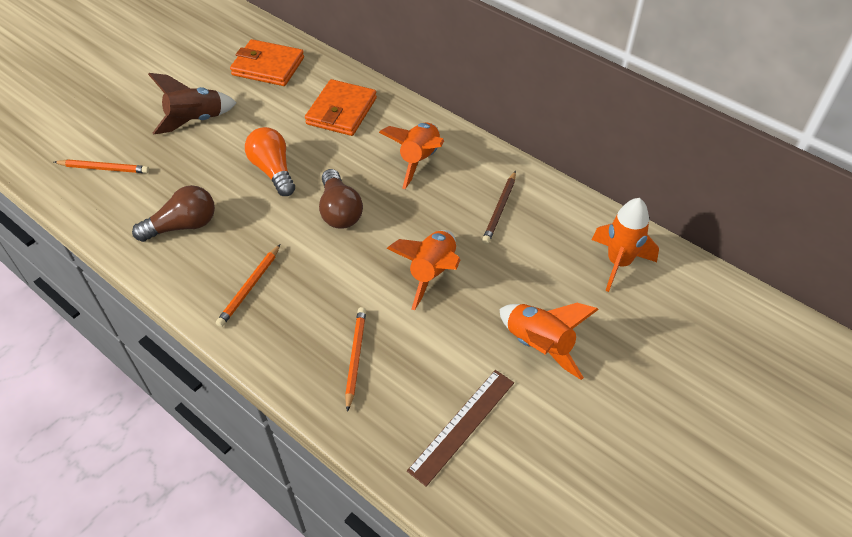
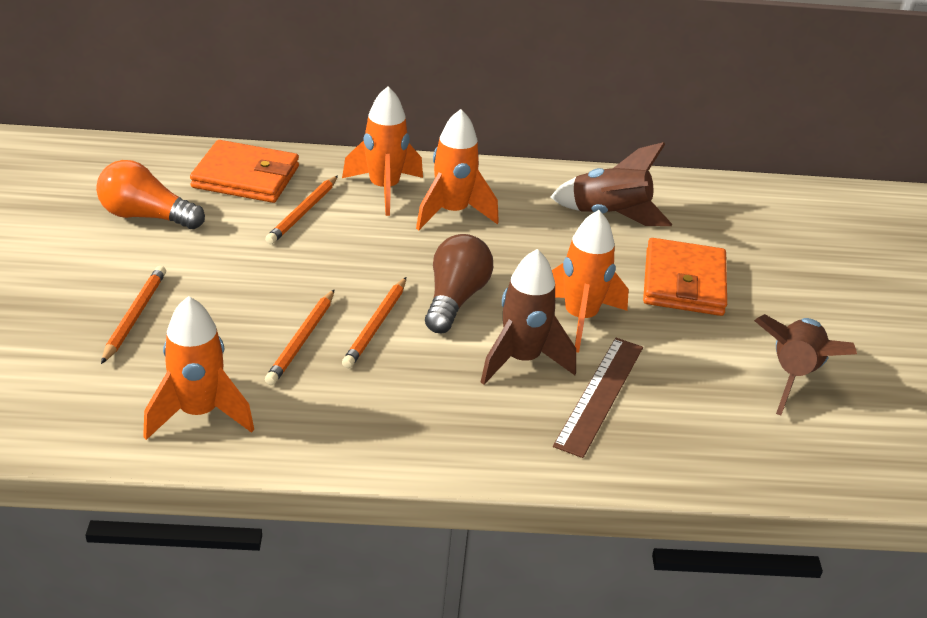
brown light bulb: [132,185,215,242] [319,169,363,229] = 2 -> [425,234,493,333] = 1
brown pencil: [482,171,516,244] = 1 -> none = 0
brown rocket: [148,73,236,135] = 1 -> [481,249,576,385] [550,142,672,226] [754,314,857,416] = 3
orange pencil: [54,160,149,173] [216,244,280,327] [345,307,366,412] = 3 -> [101,266,166,364] [265,175,338,244] [265,289,335,385] [342,277,406,368] = 4

